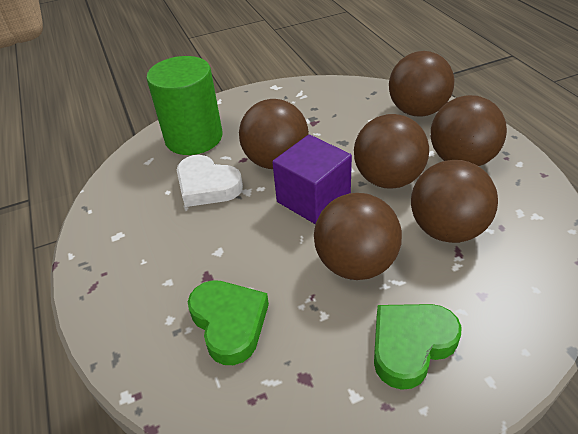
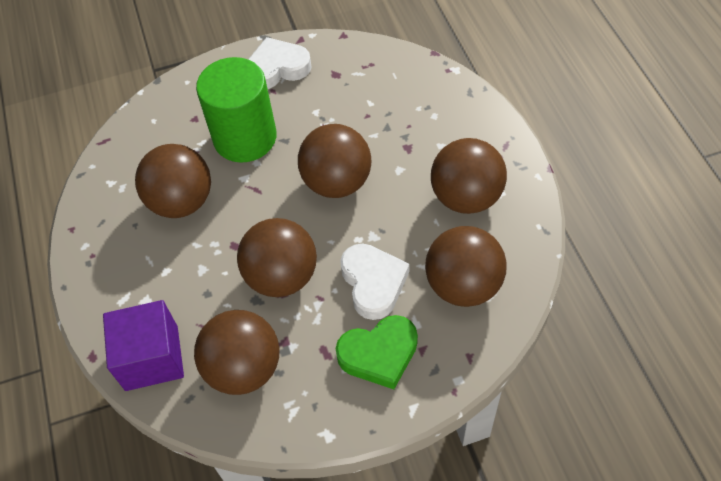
green heart: [188,280,269,365] [374,304,462,390] = 2 -> [336,315,418,389] = 1
white heart: [177,155,243,207] = 1 -> [248,37,312,89] [340,244,409,320] = 2

